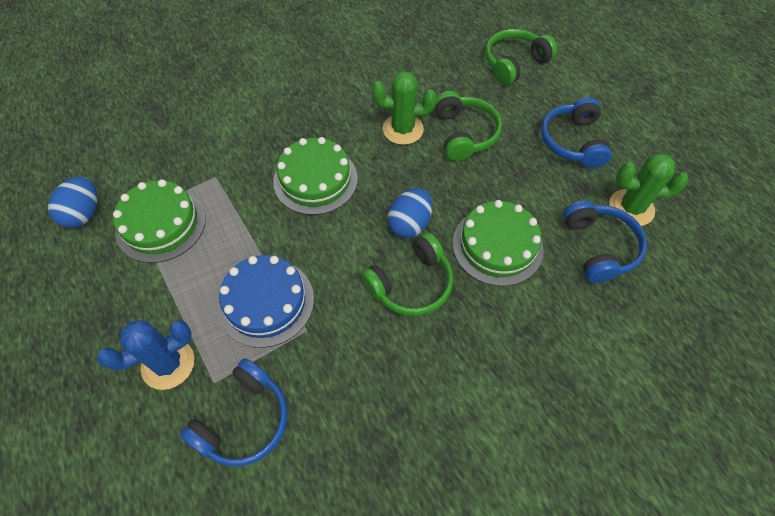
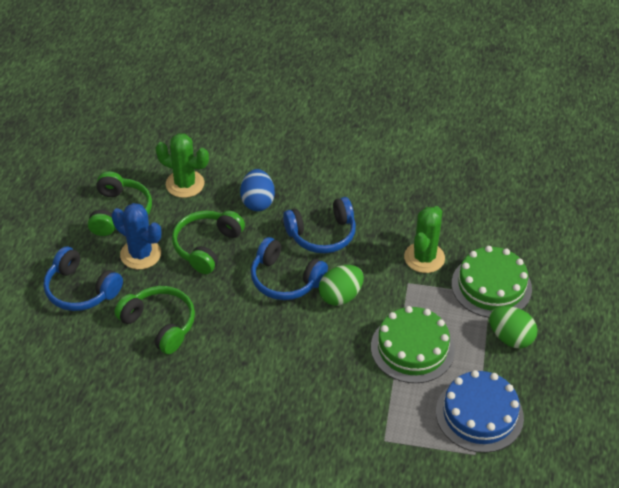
blue egg: [48,177,97,228] [387,188,432,238] = 2 -> [240,169,275,211] = 1
green cake: [113,179,206,263] [273,137,358,215] [453,200,544,286] = 3 -> [371,306,455,383] [452,246,532,318] = 2
green egg: none = 0 -> [319,265,364,306] [489,306,538,348] = 2

